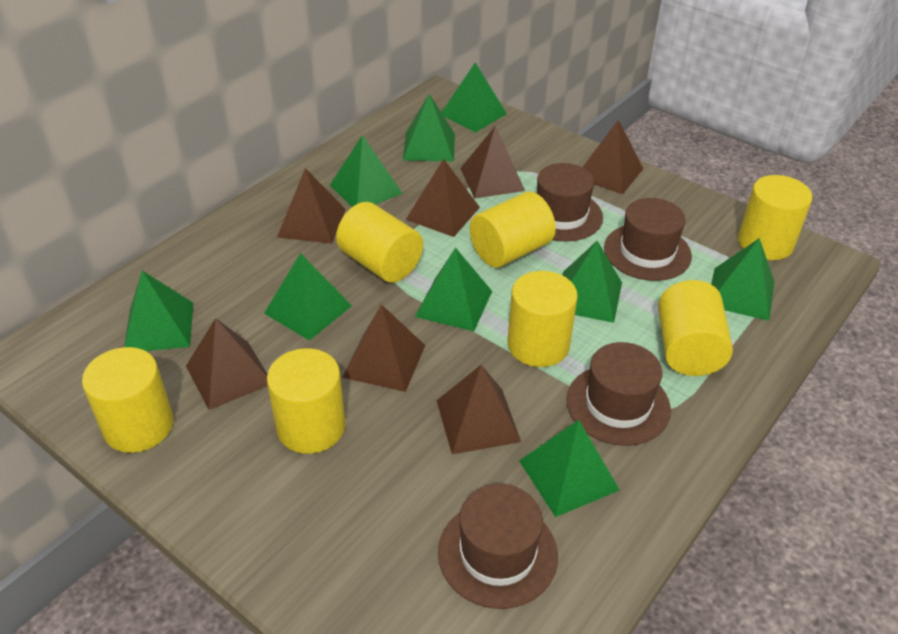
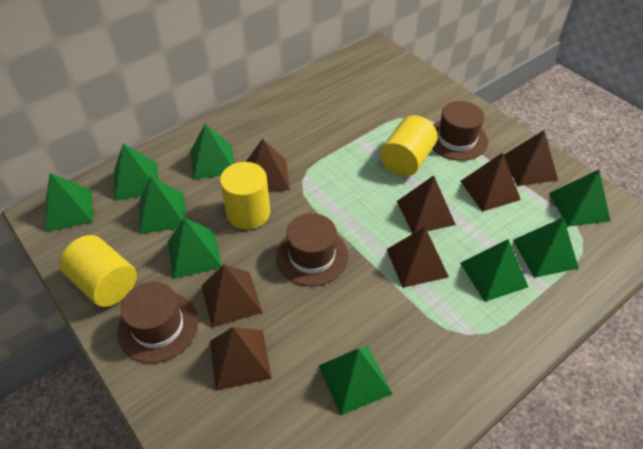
brown hat: [438,484,558,609] [536,163,603,241] [566,342,671,446] [604,198,692,281] = 4 -> [118,282,198,363] [276,213,348,286] [432,101,488,161] = 3
yellow cylinder: [82,347,173,453] [267,348,345,454] [336,202,423,283] [470,192,556,268] [508,271,578,367] [658,280,733,376] [738,175,812,260] = 7 -> [59,235,137,307] [220,162,270,230] [380,115,437,177] = 3

